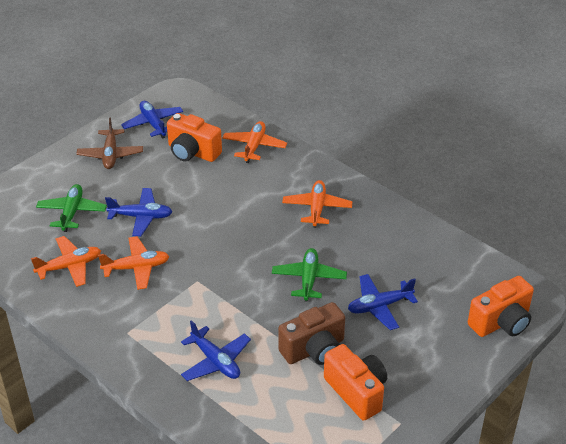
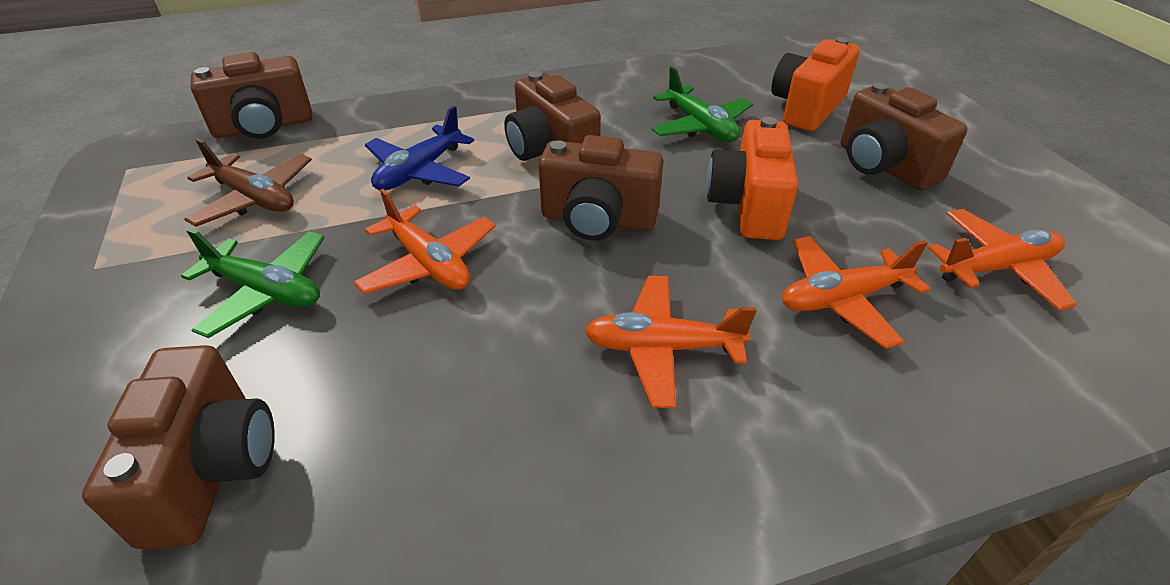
blue plane: [105,188,172,236] [121,101,183,139] [181,320,251,381] [348,274,418,330] = 4 -> [365,106,474,191] = 1
brown camera: [278,302,345,365] = 1 -> [82,345,275,549] [191,52,313,139] [504,71,601,161] [539,135,663,241] [841,83,968,191] = 5
orange camera: [167,113,222,162] [324,344,387,421] [468,276,534,337] = 3 -> [706,117,798,240] [771,37,860,131] = 2

